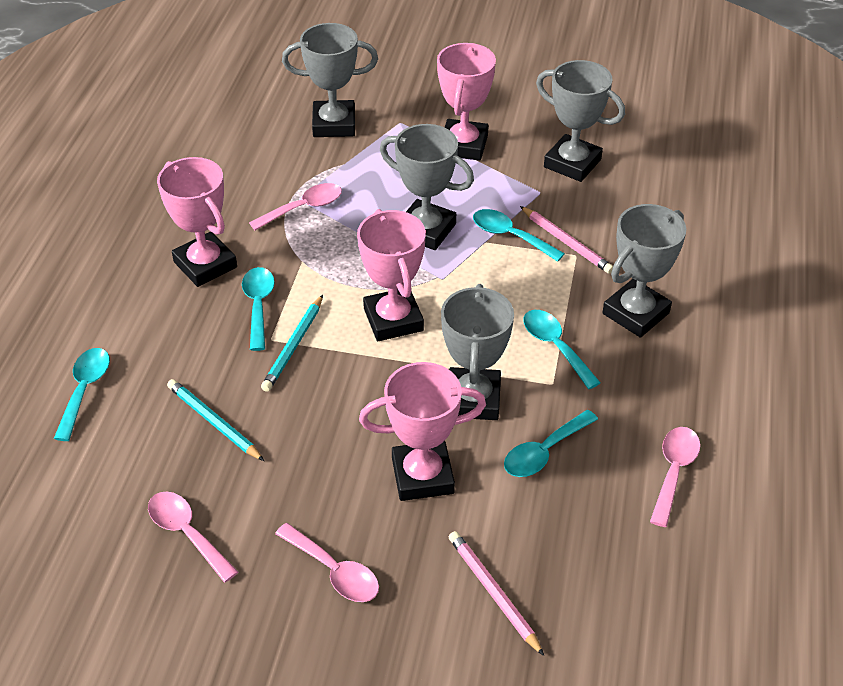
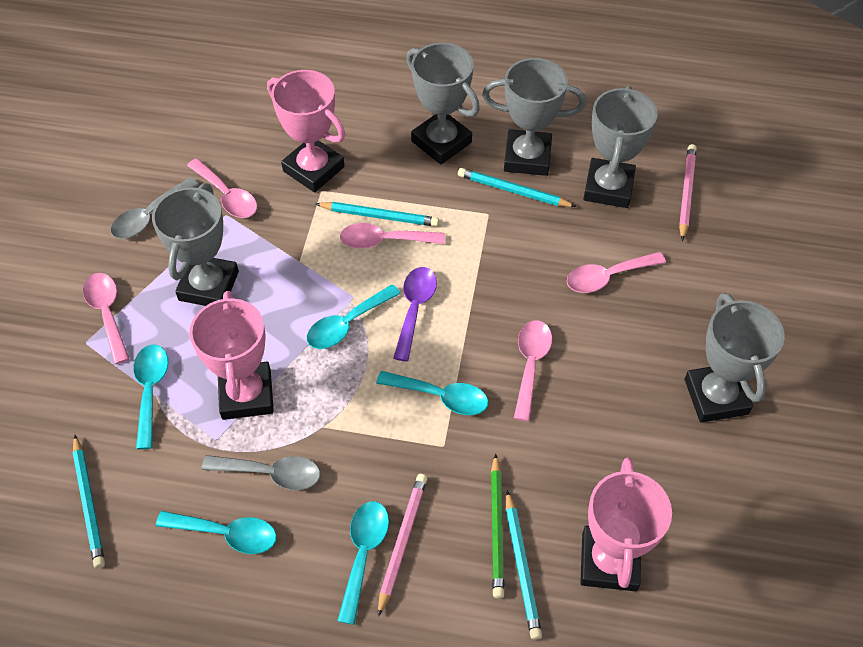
green pencil: none = 0 -> [491,454,504,599] = 1
grey spoon: none = 0 -> [111,177,199,239] [202,455,320,490] = 2
pink spoon: [148,492,238,583] [249,183,342,230] [275,523,379,602] [650,427,700,527] = 4 -> [83,273,129,364] [187,158,257,218] [340,223,445,249] [514,320,552,421] [567,252,666,293] = 5
pink trophy: [157,157,237,287] [357,209,426,341] [359,362,486,501] [437,43,496,161] = 4 -> [189,291,274,420] [267,70,345,192] [580,457,672,591] = 3
purple spoon: none = 0 -> [393,267,437,362] = 1
turquoise pencil: [167,379,264,461] [261,295,323,392] = 2 -> [73,435,105,568] [316,202,439,227] [458,168,577,207] [506,490,542,640] = 4

